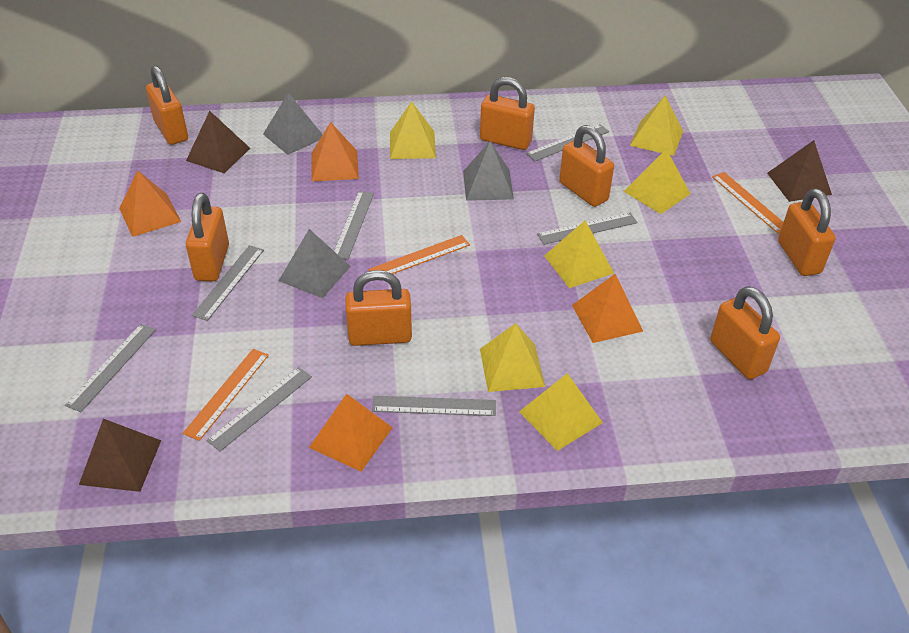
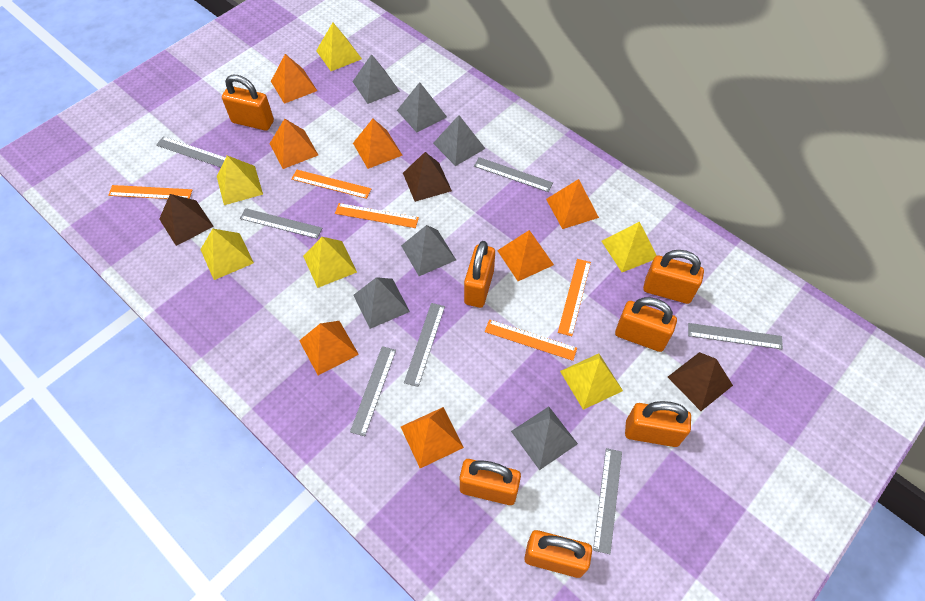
grey pyramid: [263,92,323,155] [279,229,351,298] [463,141,514,201] = 3 -> [352,54,400,104] [354,277,410,329] [397,82,447,133] [401,225,456,276] [433,115,485,166] [511,407,578,470] = 6
orange pyramid: [119,171,181,237] [309,394,393,471] [311,122,359,181] [572,274,643,343] = 4 -> [269,118,318,169] [271,54,317,104] [299,321,359,375] [353,119,403,169] [401,407,464,468] [497,230,554,281] [546,179,599,229] = 7
orange ruler: [183,349,269,441] [368,235,470,274] [712,172,783,233] = 3 -> [108,185,192,199] [291,170,371,199] [335,203,419,228] [485,319,577,361] [558,259,591,336] = 5

